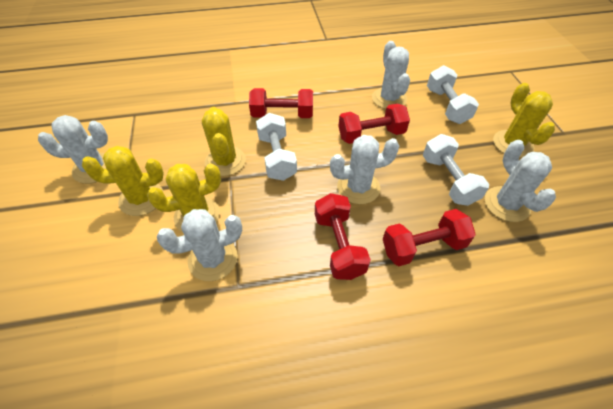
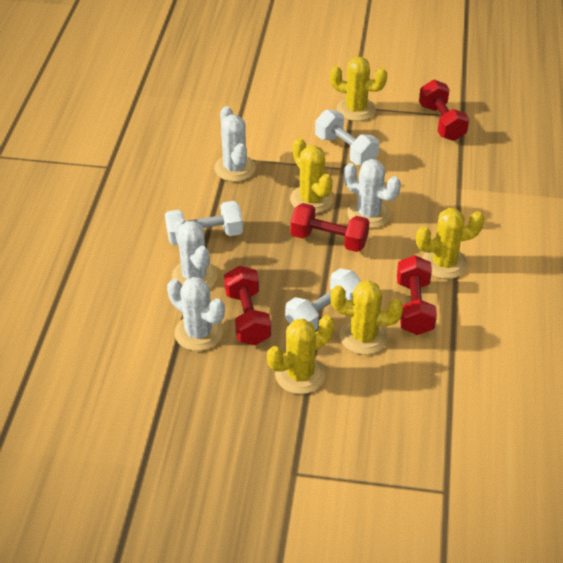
white cactus: [38,115,108,184] [157,209,242,281] [330,135,399,204] [372,41,410,109] [484,140,556,222] = 5 -> [167,277,225,351] [172,219,218,288] [214,106,256,182] [344,159,401,228] = 4
yellow cactus: [82,146,164,216] [147,164,221,231] [202,107,246,176] [493,83,555,158] = 4 -> [267,315,334,394] [290,138,333,213] [330,57,387,121] [330,280,403,355] [416,208,484,279] = 5

